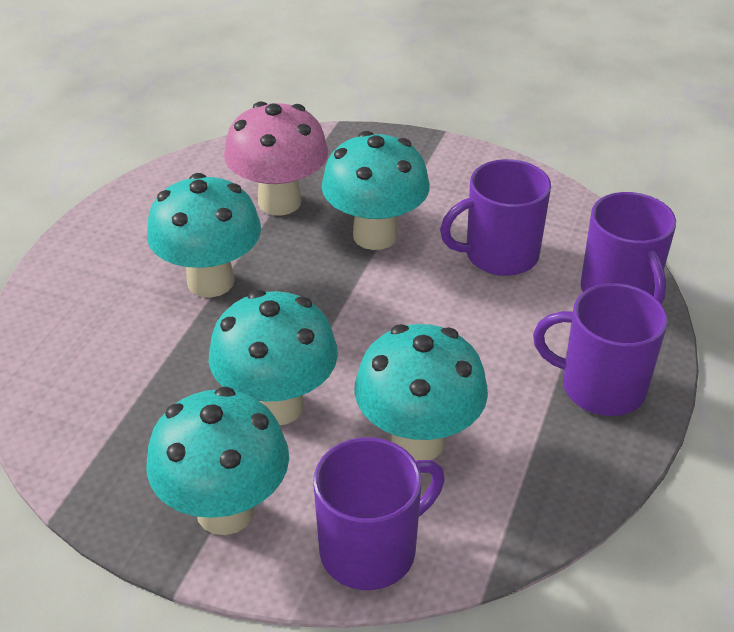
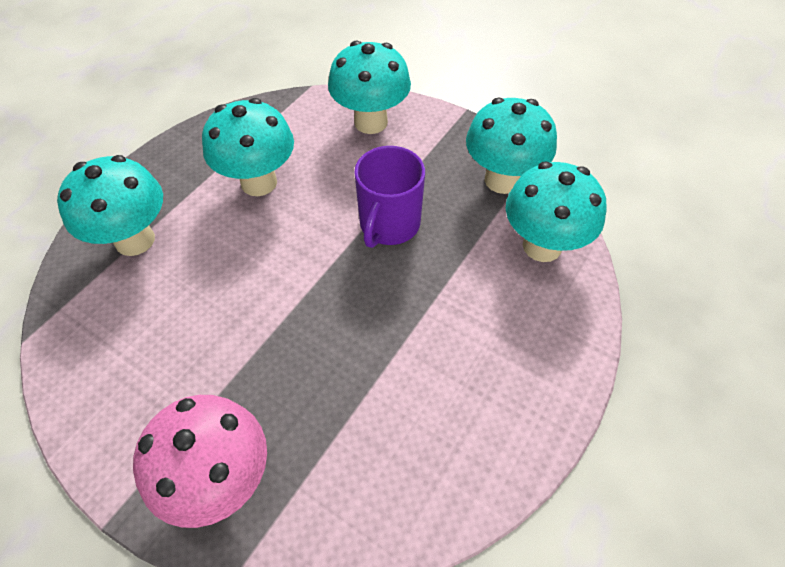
purple mug: [313,437,445,590] [440,159,551,276] [533,283,668,416] [580,192,676,304] = 4 -> [354,146,425,248] = 1

